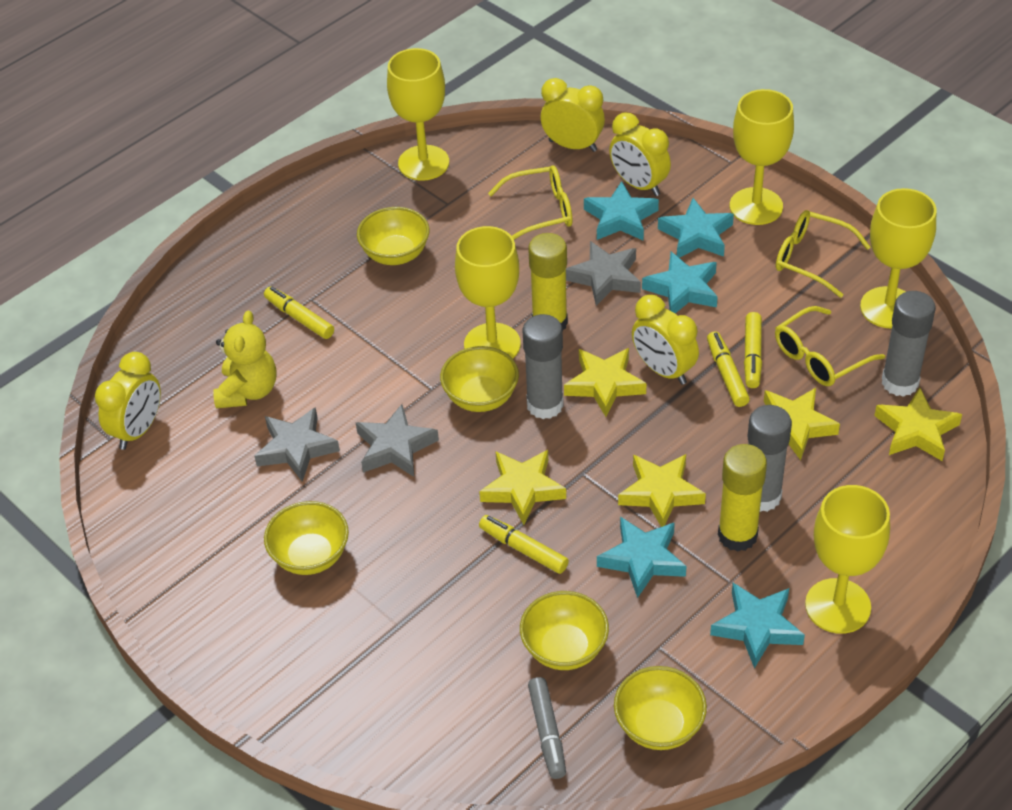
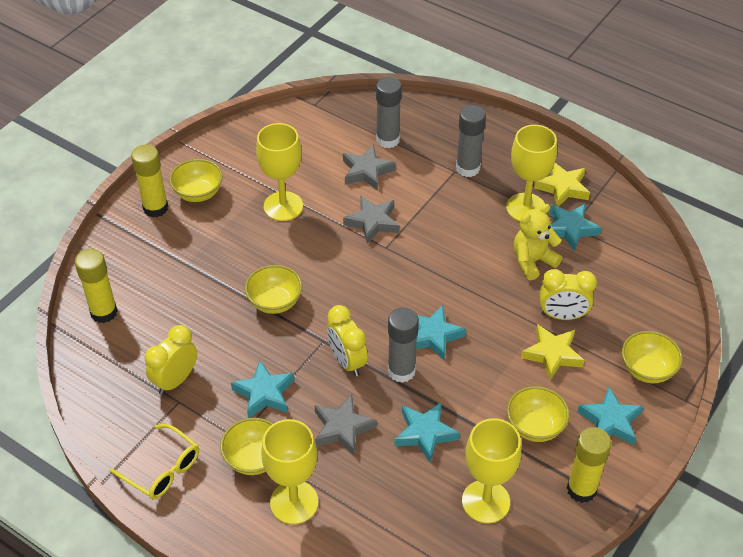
grey marker: [528,677,566,779] = 1 -> none = 0
yellow clock: [95,352,161,450] [541,78,605,152] [609,112,671,196] [632,295,699,385] = 4 -> [145,325,197,395] [327,305,368,377] [540,269,597,320] = 3
yellow glasses: [488,165,573,240] [775,306,885,386] [776,210,871,298] = 3 -> [109,424,199,499] = 1
yellow glue stick: [528,233,568,330] [718,444,767,552] = 2 -> [75,249,118,323] [131,145,168,217] [567,427,612,503] = 3
yellow goblet: [387,48,449,181] [455,226,521,359] [730,89,794,225] [805,485,890,634] [860,188,936,329] = 5 -> [256,123,303,221] [261,419,318,524] [462,418,521,524] [506,125,557,221] = 4
yellow marker: [264,287,334,339] [479,515,569,574] [707,331,750,407] [744,312,762,388] = 4 -> none = 0
yellow star: [479,450,566,525] [564,348,646,417] [618,454,706,527] [764,388,840,460] [874,388,962,461] = 5 -> [521,324,585,380] [534,163,590,207] = 2

